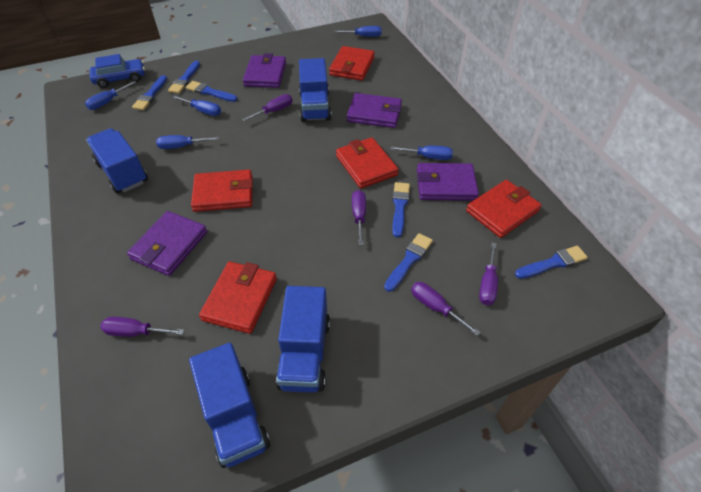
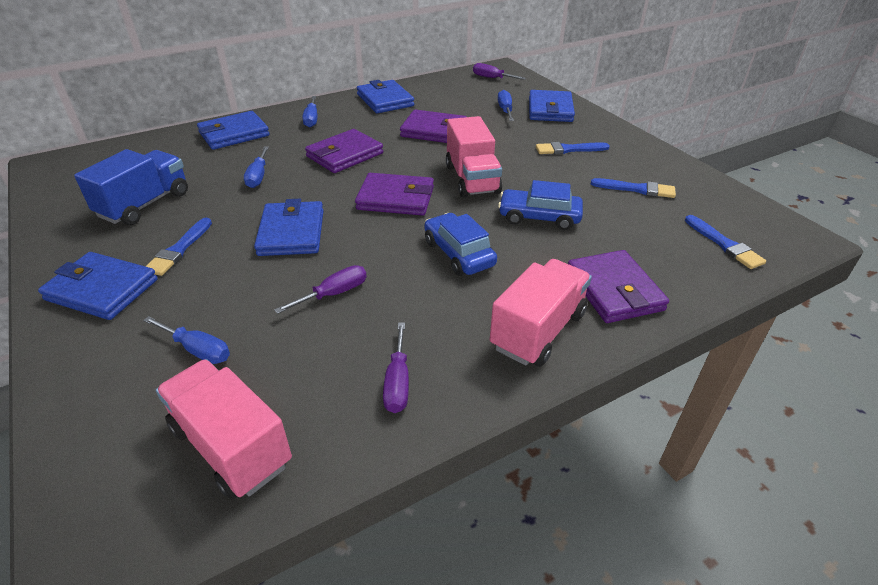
blue brush: [132,75,167,110] [168,61,200,94] [185,81,237,102] [384,233,433,292] [392,182,410,238] [515,245,588,279] = 6 -> [146,218,212,276] [536,142,610,154] [591,178,676,198] [685,215,766,269] = 4
blue car: [90,54,145,88] = 1 -> [424,213,497,276] [498,180,583,230] = 2
blue screwdriver: [85,81,136,110] [156,135,219,149] [172,96,221,116] [334,26,382,37] [390,146,453,160] = 5 -> [143,316,230,364] [244,146,269,188] [302,96,317,127] [498,90,514,121] = 4
blue truck: [86,128,148,193] [189,343,270,468] [276,286,330,393] [299,58,332,122] = 4 -> [74,149,188,225] = 1
blue wallet: none = 0 -> [38,252,158,320] [197,111,269,150] [254,199,324,256] [357,80,414,113] [529,90,575,122] = 5
pink truck: none = 0 -> [156,359,292,500] [446,116,502,198] [490,259,592,367] = 3
purple screwdriver: [100,317,184,337] [242,94,293,121] [352,190,366,245] [411,282,480,336] [479,243,498,305] = 5 -> [274,265,367,314] [383,323,409,413] [473,63,526,80] = 3
red wallet: [191,170,253,212] [199,262,277,334] [329,46,375,81] [336,137,399,188] [466,180,542,238] = 5 -> none = 0

